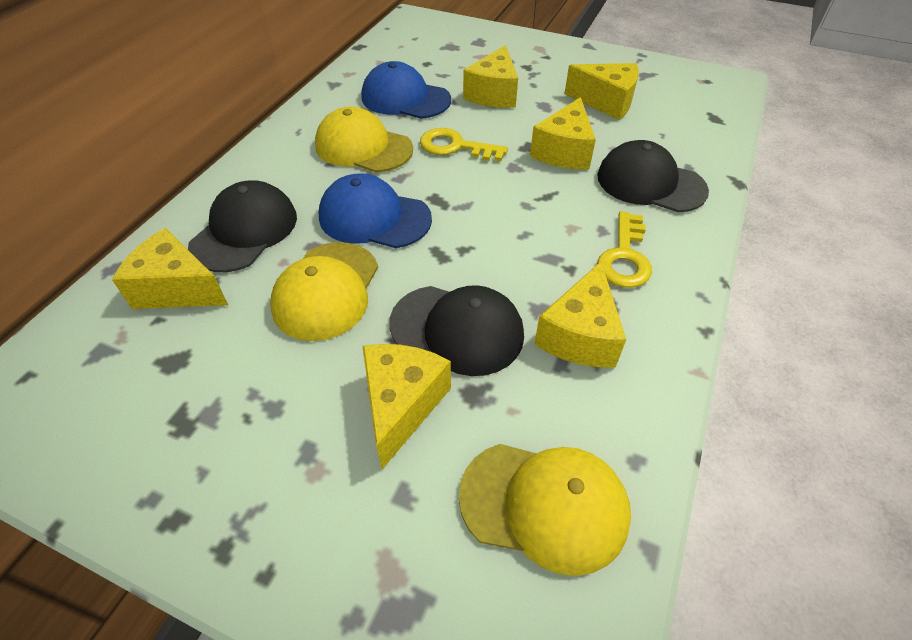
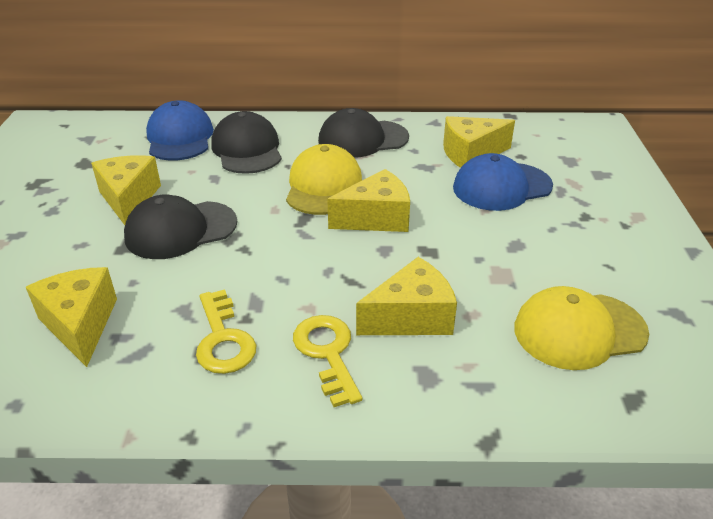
yellow cap: [270,242,378,341] [315,107,413,173] [459,444,631,576] = 3 -> [286,144,362,215] [514,286,649,370] = 2
yellow cheese: [112,228,228,309] [362,344,451,469] [463,45,518,108] [530,97,596,170] [534,262,626,368] [564,63,639,120] = 6 -> [26,267,117,367] [91,155,161,225] [327,169,410,232] [356,257,457,335] [443,116,515,168] = 5

